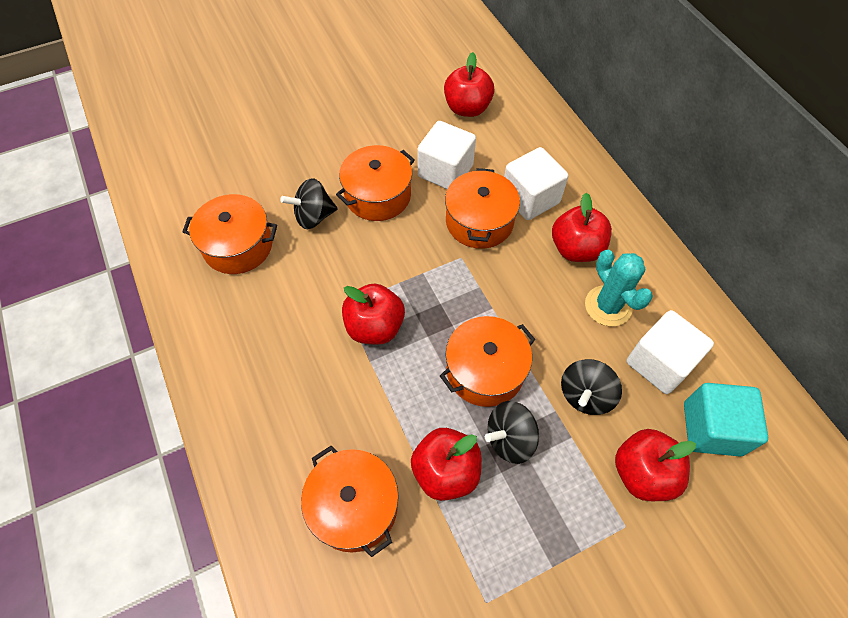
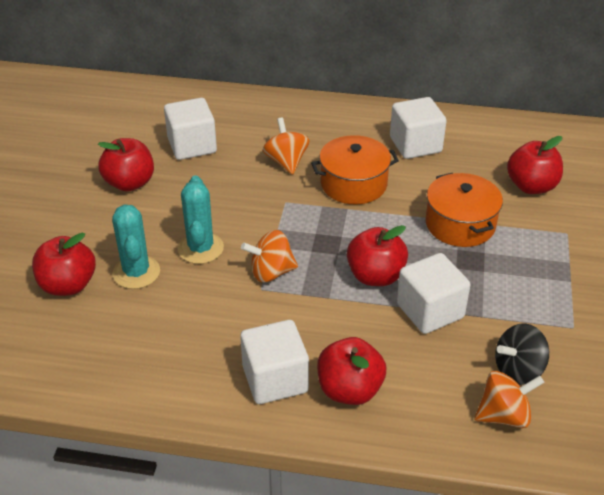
black spinning top: [280,178,338,229] [485,401,539,464] [561,359,622,415] = 3 -> [495,323,549,385] = 1
orange pot: [182,194,277,274] [301,446,399,557] [336,145,415,221] [440,316,536,407] [445,168,520,249] = 5 -> [311,135,399,204] [425,173,503,247] = 2
orange spinning top: none = 0 -> [241,230,298,282] [263,117,309,175] [475,371,544,428] = 3
turquoise cactus: [585,250,653,326] = 1 -> [112,204,160,289] [178,175,224,264] = 2
turquoise cube: [684,383,768,457] = 1 -> none = 0
white cube: [417,121,476,189] [504,147,568,220] [627,310,714,394] = 3 -> [164,98,217,160] [240,320,309,404] [390,97,446,159] [397,253,470,334] = 4

